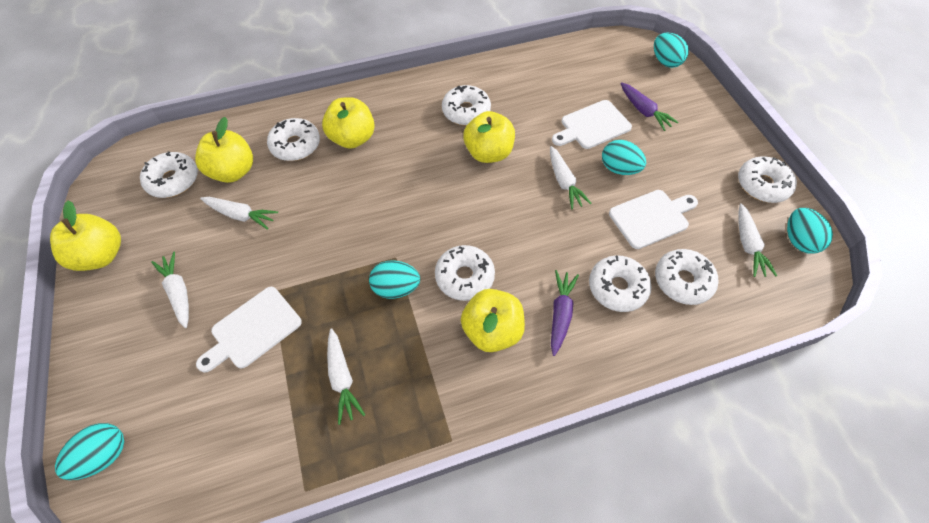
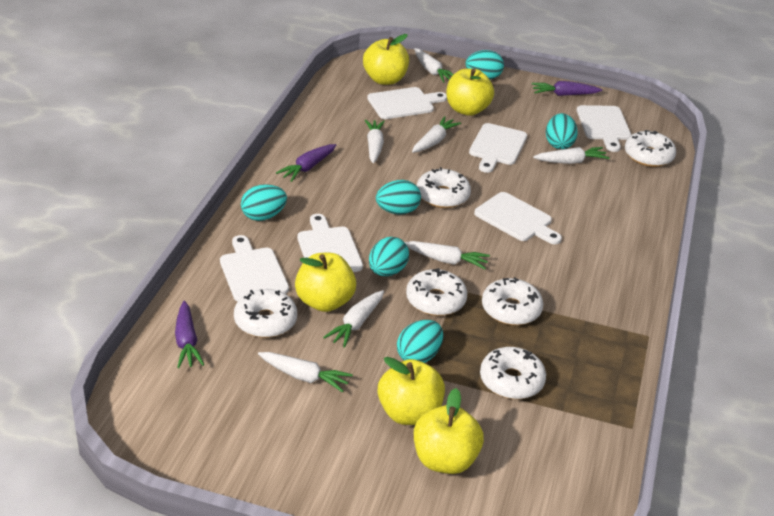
purple carrot: [551,270,579,356] [620,82,678,131] = 2 -> [175,301,204,368] [276,144,336,182] [532,81,602,96] = 3
turquoise egg: [55,423,124,480] [369,260,420,299] [602,140,646,175] [654,32,689,68] [787,208,833,254] = 5 -> [241,184,287,221] [369,237,409,276] [376,180,421,215] [397,320,443,363] [466,50,504,79] [546,113,578,149] = 6
white carrot: [151,252,189,328] [200,197,278,230] [327,328,365,425] [550,146,591,209] [739,203,777,277] = 5 -> [258,352,353,393] [323,290,384,348] [365,119,385,163] [405,241,490,269] [412,116,461,153] [414,48,454,83] [533,147,610,164] = 7
white cutting board: [196,287,302,373] [552,100,632,149] [609,190,698,249] = 3 -> [220,235,289,301] [297,214,363,272] [367,87,447,119] [469,123,527,173] [474,192,562,244] [577,105,631,152] = 6
white donut: [140,151,198,198] [267,118,320,161] [435,245,495,301] [442,85,491,125] [589,255,652,312] [655,249,718,305] [738,156,797,203] = 7 -> [234,289,297,338] [406,268,467,316] [417,167,471,208] [480,347,546,399] [482,277,543,325] [625,130,676,167] = 6

